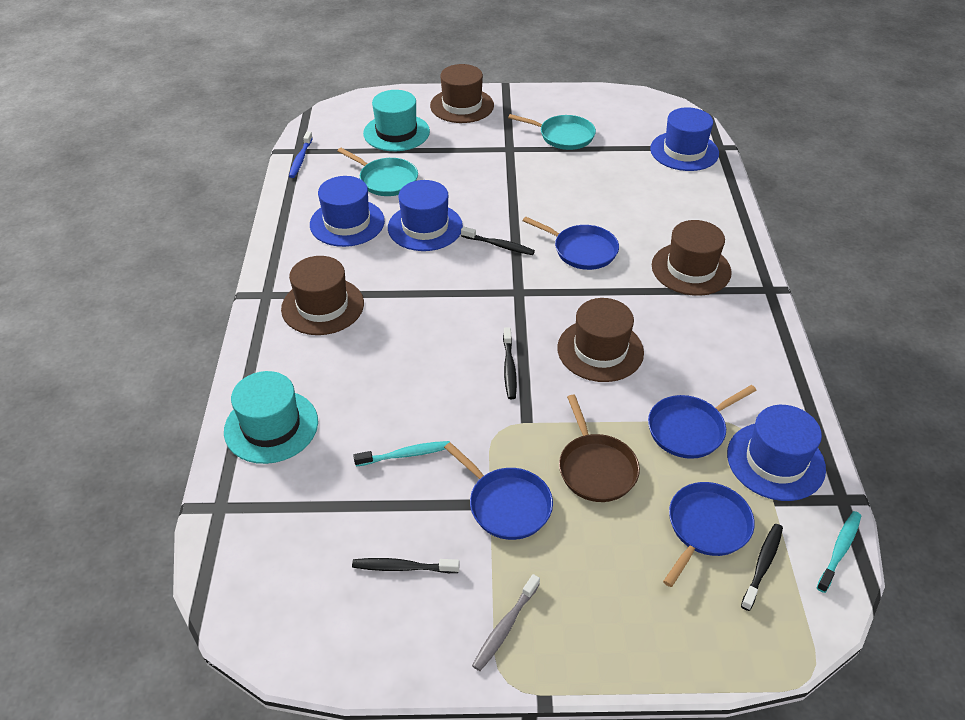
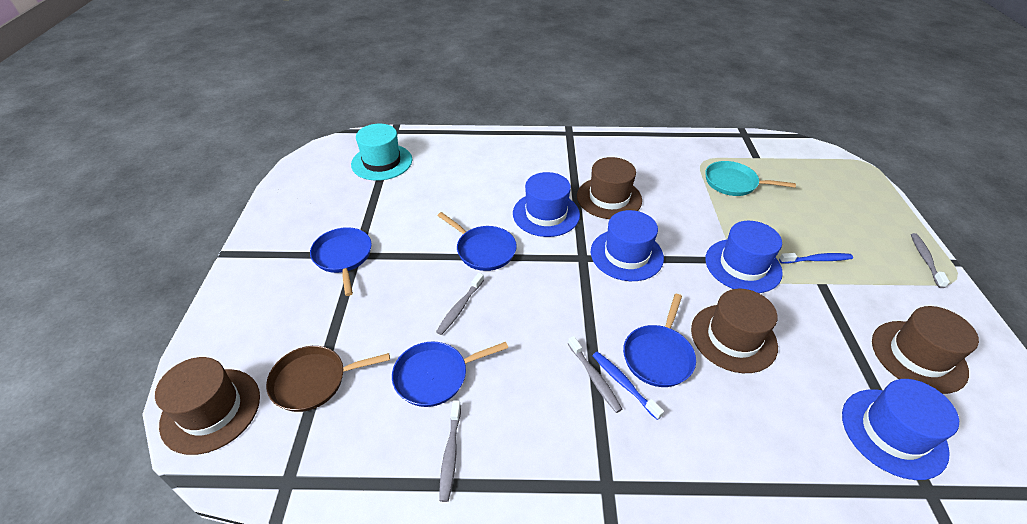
black toothbrush: [352,558,460,573] [461,226,535,255] [503,327,517,399] [741,524,783,611] = 4 -> none = 0
blue toothbrush: [289,131,313,178] = 1 -> [592,352,664,420] [779,253,853,264] = 2
grey toothbrush: [472,574,540,671] = 1 -> [436,273,484,335] [439,400,461,502] [568,336,622,413] [911,233,950,288] = 4
turquoise hat: [224,371,318,464] [363,90,430,151] = 2 -> [351,124,412,181] = 1
turquoise pan: [337,148,418,196] [508,114,596,150] = 2 -> [705,161,796,196] = 1
turquoise toothbrush: [353,441,450,466] [817,511,861,593] = 2 -> none = 0

